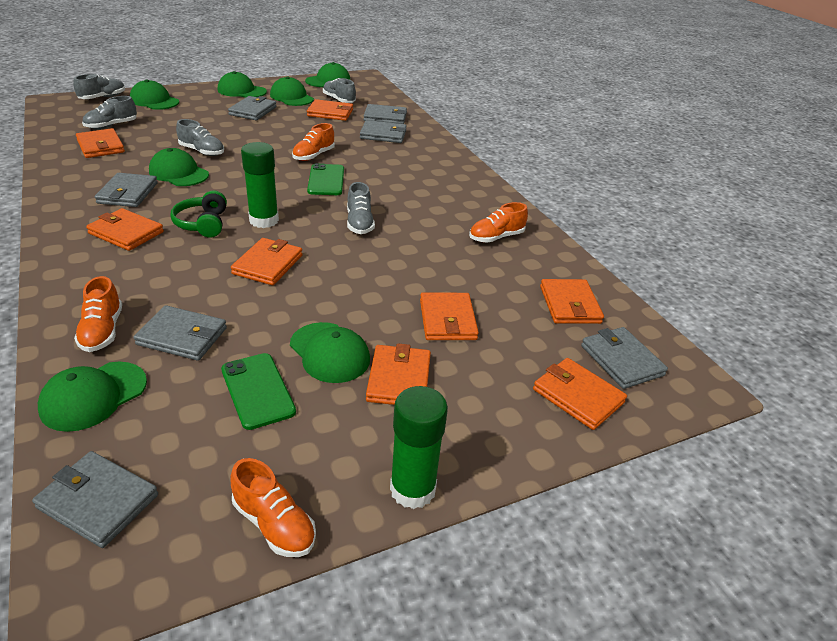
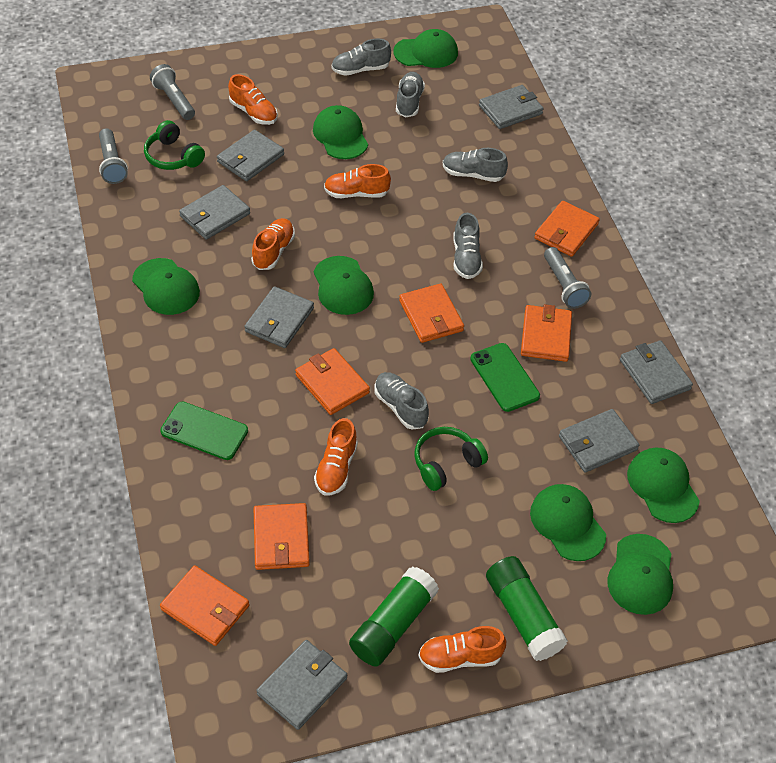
green headphones: [171,190,227,238] = 1 -> [144,120,205,170] [414,427,488,491] = 2
grey flashlight: none = 0 -> [99,128,128,184] [150,64,195,120] [544,247,591,309] = 3
orange shoe: [74,276,122,352] [230,458,316,557] [292,123,335,161] [469,202,528,243] = 4 -> [228,74,278,125] [251,218,295,270] [314,418,358,496] [324,164,391,198] [418,626,506,673] = 5
orange wallet: [76,128,125,158] [86,208,164,251] [231,238,303,285] [307,99,353,121] [366,343,431,405] [420,292,479,340] [533,358,627,430] [540,279,604,324] = 8 -> [160,565,249,646] [254,503,310,570] [295,348,370,415] [399,283,464,343] [521,304,572,362] [534,201,600,257] = 6

